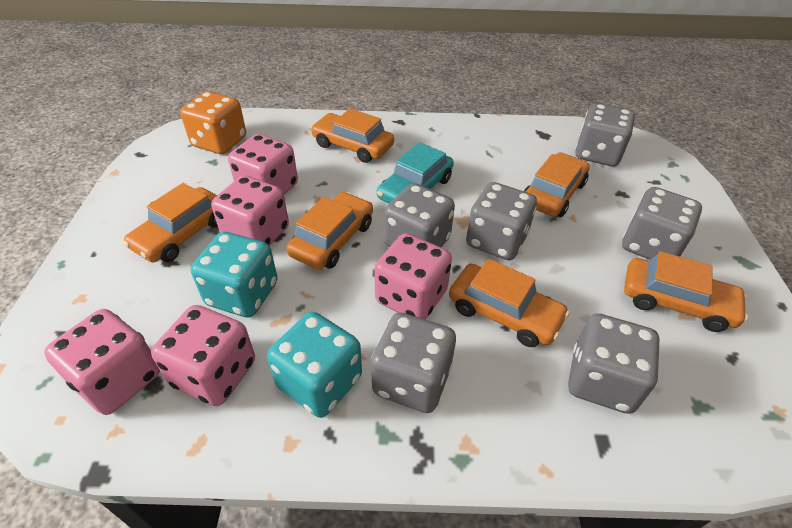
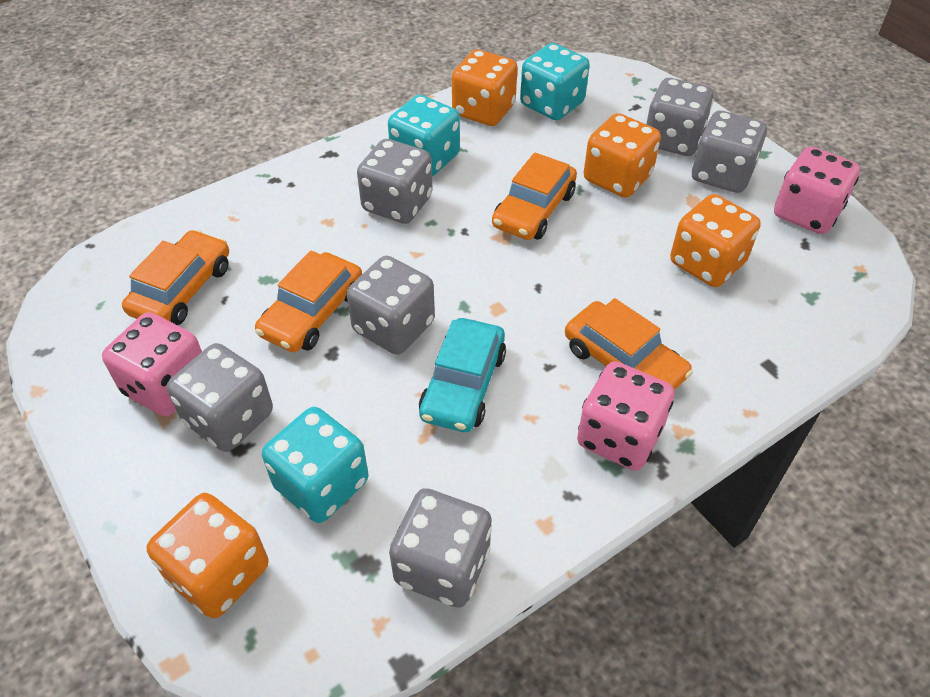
orange car: [123,183,218,263] [286,192,373,269] [311,108,394,163] [449,259,570,347] [524,152,590,217] [624,251,748,332] = 6 -> [122,230,229,325] [255,250,362,352] [492,152,577,240] [565,298,693,391] = 4
orange dice: [180,91,246,154] = 1 -> [147,493,269,618] [452,50,518,126] [584,113,661,198] [670,194,761,287] = 4
pink dice: [44,309,160,415] [151,305,255,406] [211,175,289,246] [228,134,298,194] [374,233,452,320] = 5 -> [102,312,202,416] [577,361,675,470] [774,147,860,234] = 3
turquoise dice: [191,232,278,318] [267,312,362,418] = 2 -> [262,407,369,523] [388,95,460,176] [520,43,590,120] = 3

